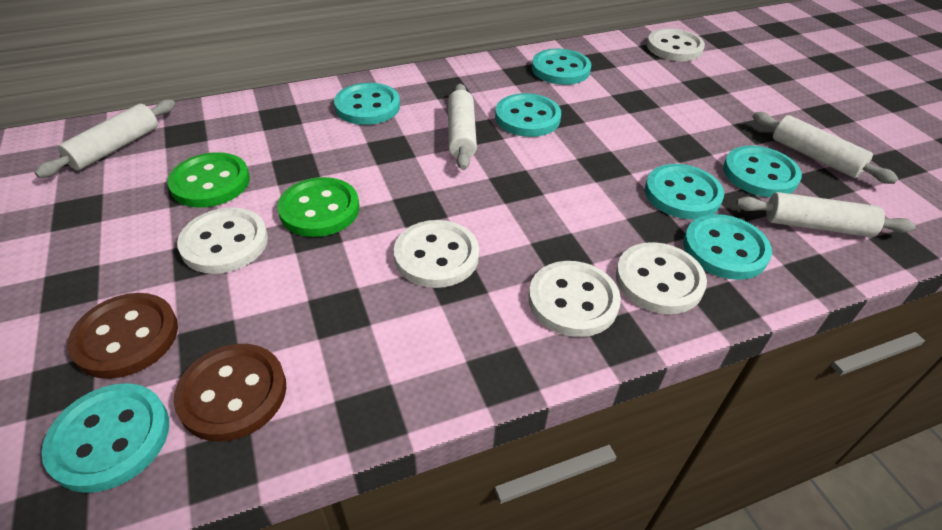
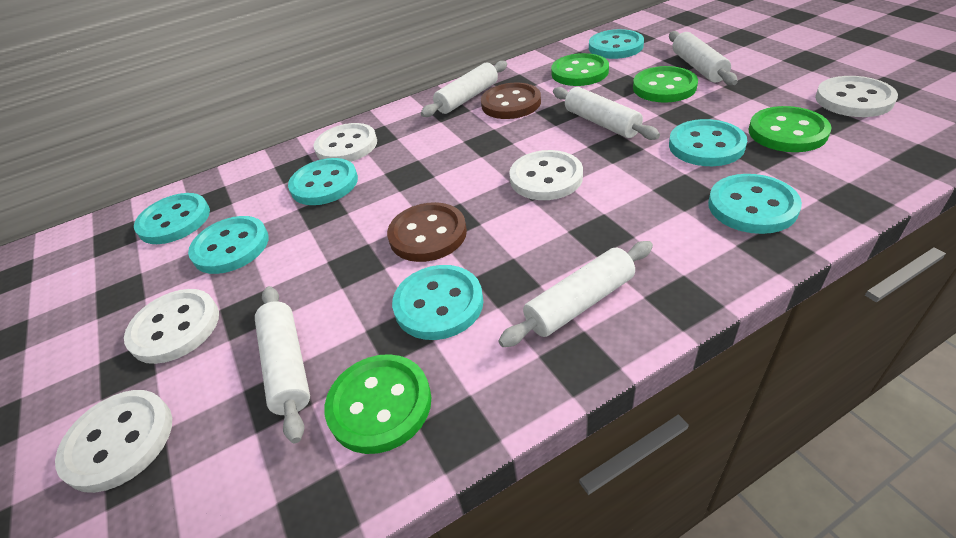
green button: [167,152,250,207] [277,177,359,237] = 2 -> [325,354,432,454] [551,53,609,86] [633,66,698,103] [749,106,832,152] = 4
white rolling pin: [34,100,175,178] [448,84,477,170] [736,192,915,237] [752,112,899,184] = 4 -> [255,286,310,443] [421,61,507,117] [498,241,653,347] [553,87,660,140] [669,31,738,85] = 5

